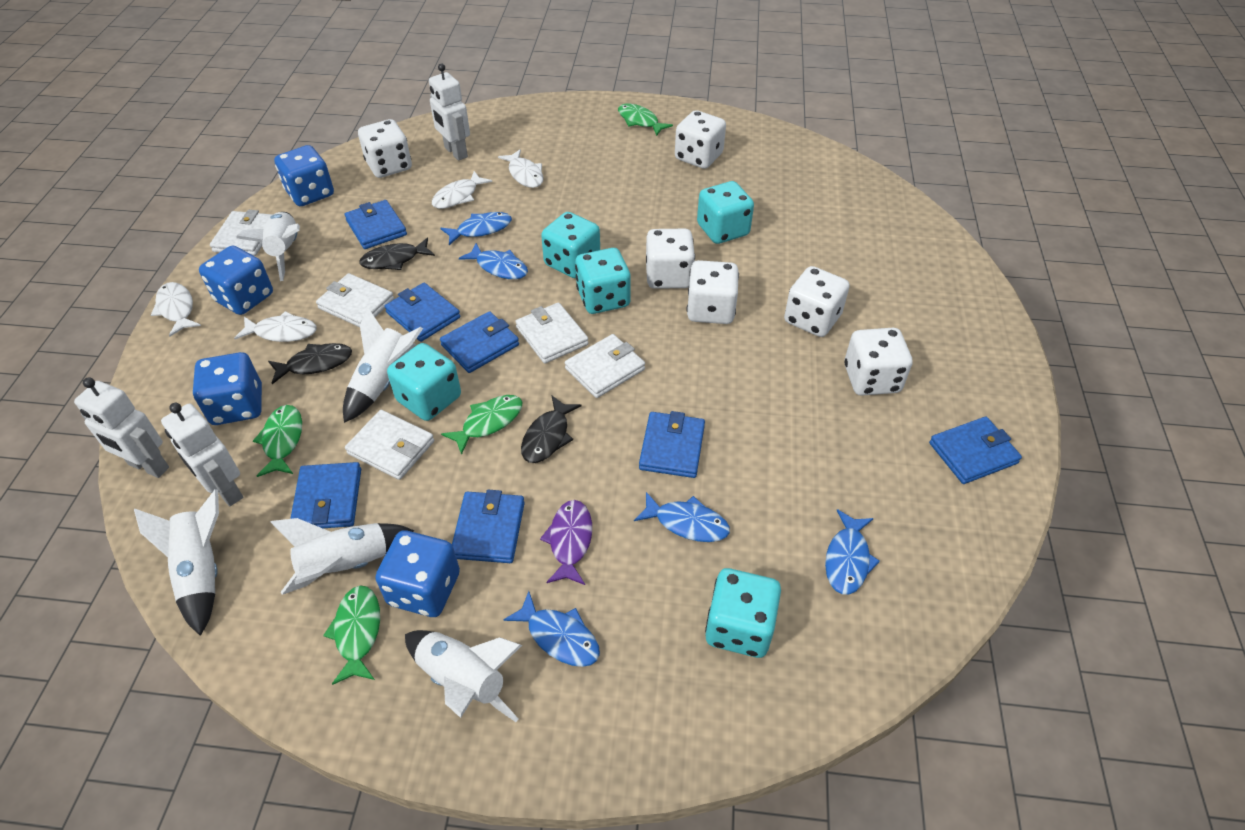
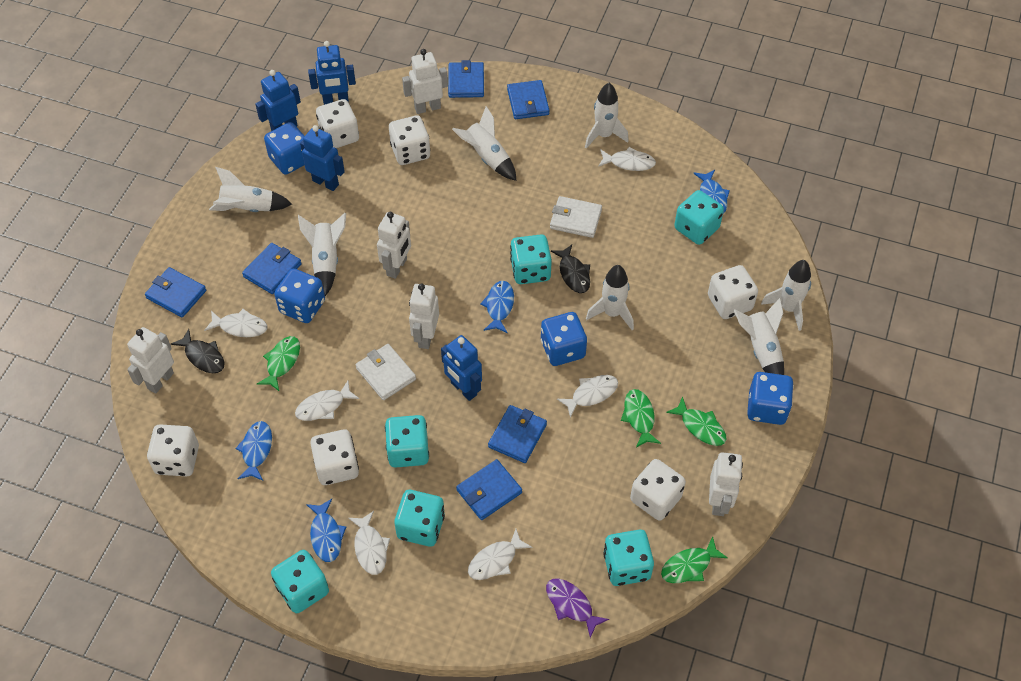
black fish: [268,343,352,384] [359,238,435,270] [521,396,581,463] = 3 -> [171,329,225,373] [551,245,590,293] = 2
blue fish: [440,212,512,245] [459,243,528,279] [503,591,600,667] [634,492,730,542] [825,509,880,595] = 5 -> [235,421,272,481] [306,499,346,562] [480,281,514,333] [693,170,730,214] = 4
blue robot: none = 0 -> [255,70,301,131] [300,125,345,191] [308,41,356,105] [441,335,482,401] = 4
blue wallet: [290,462,361,528] [345,200,407,249] [385,283,460,342] [440,311,519,373] [452,490,525,563] [639,411,705,478] [929,417,1022,484] = 7 -> [145,267,206,317] [242,243,302,294] [448,60,484,98] [456,459,522,520] [488,405,547,463] [507,80,550,119] = 6
turquoise dice: [387,343,461,421] [541,212,600,278] [575,248,631,314] [697,181,754,244] [705,568,781,658] = 5 -> [271,550,329,613] [385,415,429,468] [394,490,445,547] [510,234,552,284] [603,530,654,586] [674,190,724,245] = 6
white fish: [151,282,201,336] [234,311,317,342] [432,171,492,209] [498,149,543,188] = 4 -> [204,309,267,337] [295,380,359,421] [348,511,390,575] [468,529,532,580] [557,375,618,418] [598,147,656,171] = 6
white robot: [74,378,169,478] [161,403,243,506] [429,64,470,161] = 3 -> [127,327,174,394] [377,212,411,279] [402,49,448,114] [409,284,439,349] [709,452,743,516] = 5
white rocket: [134,489,219,636] [236,212,300,281] [270,518,414,595] [343,308,423,423] [405,630,522,722] = 5 -> [209,167,292,212] [298,213,346,296] [452,106,516,181] [585,83,629,148] [586,265,634,330] [734,298,784,375] [761,260,811,331] = 7
white wallet: [210,210,273,256] [316,273,394,327] [345,410,434,480] [515,303,589,364] [565,334,645,398] = 5 -> [355,344,416,400] [550,196,602,238] = 2

